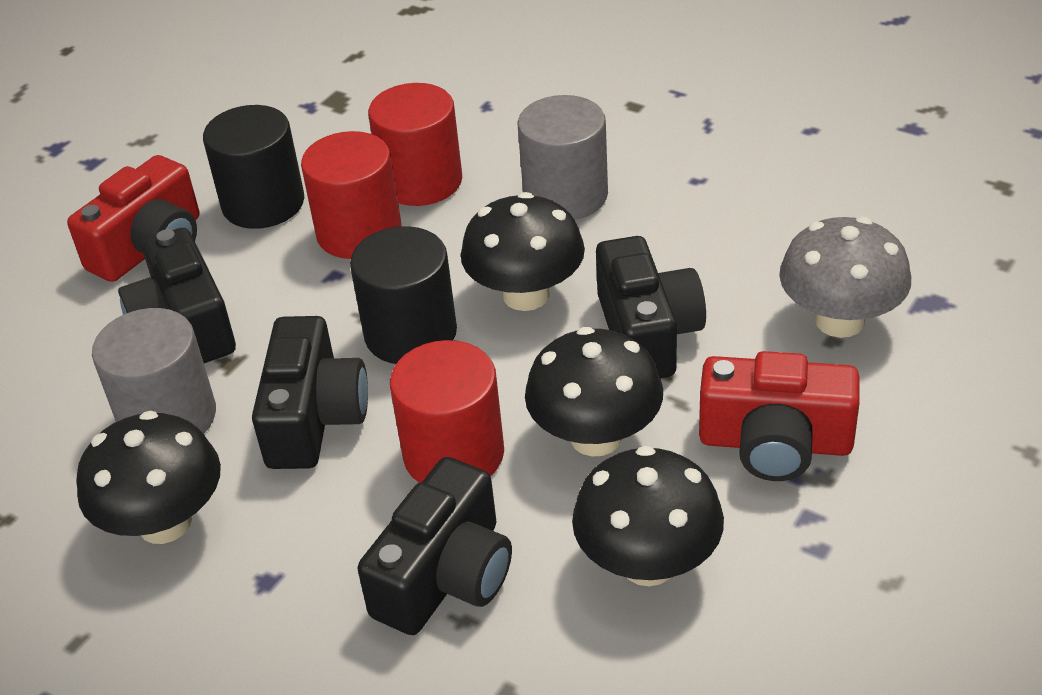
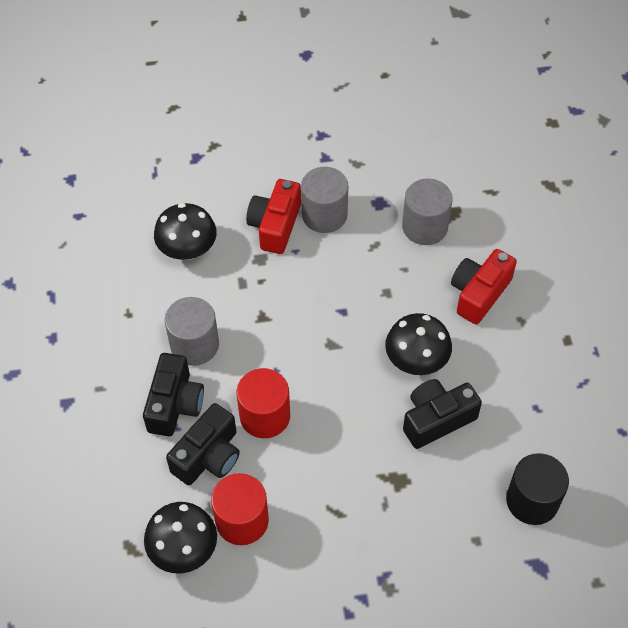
black camera: [118,228,236,363] [252,316,368,469] [358,457,512,635] [596,236,706,378] = 4 -> [143,353,204,436] [166,403,240,485] [403,379,482,449] = 3
black cylinder: [203,105,304,229] [350,226,457,364] = 2 -> [506,453,569,525] = 1
black mushroom: [76,411,221,544] [461,192,585,311] [525,327,663,456] [572,446,724,586] = 4 -> [144,502,217,573] [154,203,217,260] [385,313,452,375] = 3
grey cylinder: [92,308,216,434] [517,95,608,220] = 2 -> [165,297,219,366] [301,167,348,233] [402,179,453,245] = 3
grey mushroom: [779,217,911,338] = 1 -> none = 0
red cylinder: [301,131,402,259] [368,83,462,206] [390,340,504,483] = 3 -> [211,473,269,545] [237,368,290,438] = 2

